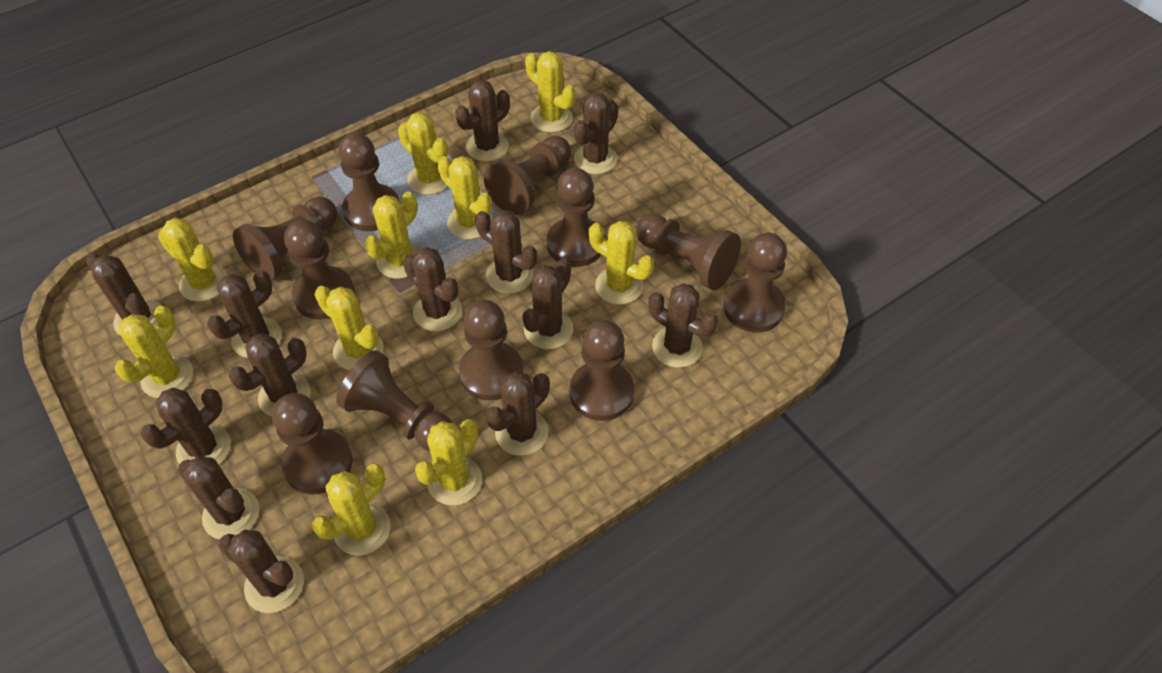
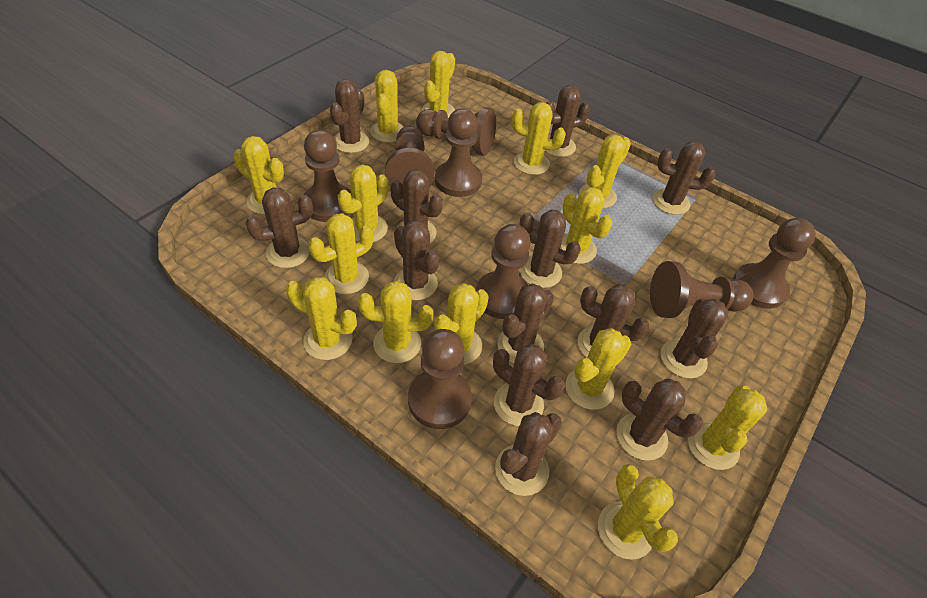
brown pawn: [233,196,337,280] [272,393,353,495] [284,220,355,319] [336,350,452,451] [338,133,399,231] [459,300,523,401] [484,136,571,215] [547,168,605,267] [569,320,635,421] [636,214,741,290] [723,233,787,333] = 11 -> [304,130,352,222] [385,126,435,187] [408,329,472,429] [416,107,496,155] [435,108,482,197] [475,224,531,319] [650,261,753,318] [733,218,816,309] = 8
yellow cactus: [115,306,193,398] [158,218,228,302] [312,463,390,556] [315,286,384,370] [364,191,420,279] [398,112,448,195] [415,419,482,505] [437,156,492,239] [525,51,576,132] [589,221,654,305] = 10 -> [233,136,284,215] [286,277,357,360] [308,213,373,294] [338,164,389,242] [358,281,434,363] [370,70,404,143] [422,51,455,118] [434,283,489,365] [512,102,566,175] [560,187,613,264] [565,328,631,410] [580,135,631,208] [598,464,678,560] [688,385,768,470] = 14

